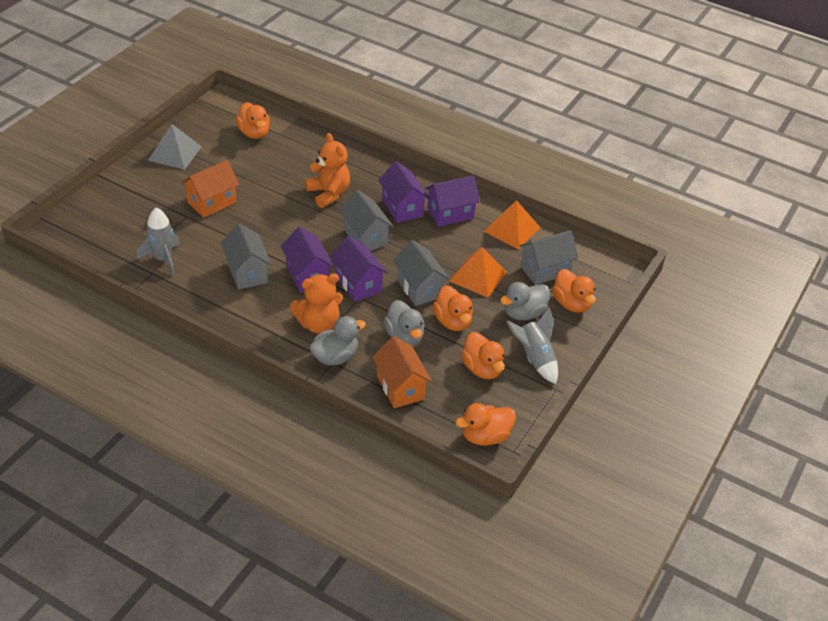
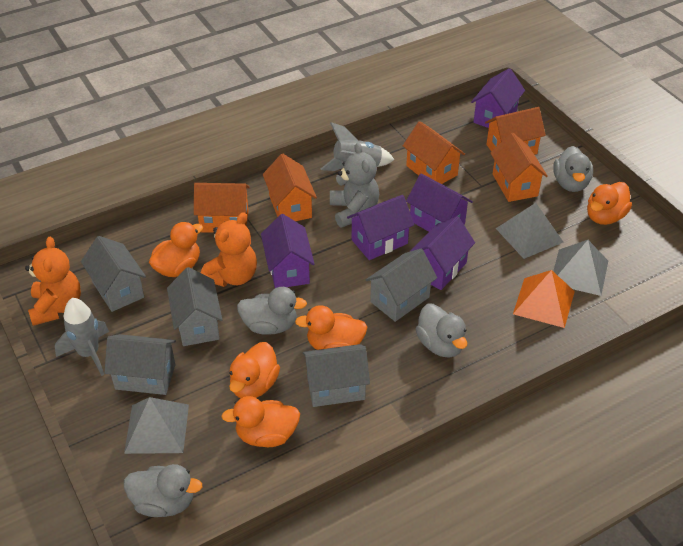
grey duck: [309,316,366,366] [384,300,425,346] [500,282,550,321] = 3 -> [124,464,202,517] [237,287,307,334] [416,304,467,358] [553,146,593,192] = 4
grey house: [221,223,272,290] [339,190,394,251] [393,240,450,306] [519,230,578,285] = 4 -> [81,236,146,312] [105,334,176,395] [167,267,223,346] [302,344,370,407] [366,249,437,322] = 5
grey pyramid: [148,124,202,170] = 1 -> [124,397,189,454] [496,203,563,259] [553,240,608,296] = 3
grey teddy bear: none = 0 -> [330,143,379,228] = 1
orange house: [181,160,239,218] [372,336,432,408] = 2 -> [194,183,250,233] [263,154,317,221] [403,121,465,184] [485,107,546,155] [490,133,548,202] = 5
orange pyramid: [449,247,507,297] [483,200,540,249] = 2 -> [513,270,575,328] = 1
purple house: [281,226,334,292] [330,236,388,302] [378,161,429,223] [425,175,480,227] = 4 -> [261,214,315,288] [347,195,414,260] [406,173,473,232] [411,216,475,290] [471,68,525,128] = 5

